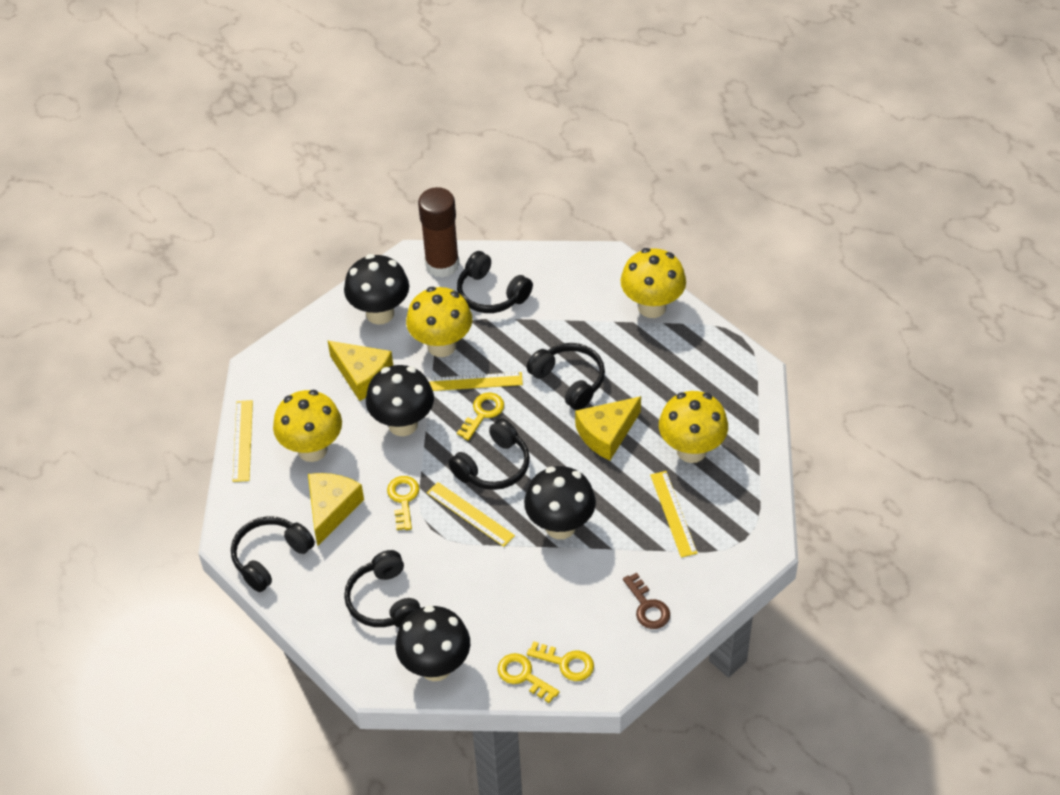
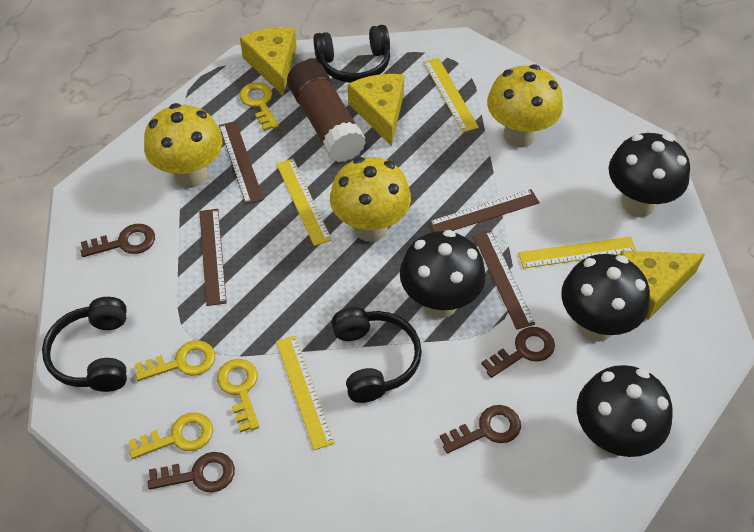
black headphones: [231,516,315,592] [344,550,421,628] [448,418,530,490] [457,251,533,313] [526,343,605,410] = 5 -> [42,297,127,392] [313,25,390,83] [332,307,422,403] = 3
brown key: [623,573,670,629] = 1 -> [81,224,155,257] [147,452,235,493] [440,405,521,454] [481,327,555,378] = 4
brown ruler: none = 0 -> [199,209,227,306] [219,121,264,204] [429,189,540,232] [473,230,535,330] = 4
yellow mushroom: [273,390,342,462] [406,287,472,357] [620,248,686,318] [659,391,728,463] = 4 -> [144,103,223,188] [330,157,411,242] [487,64,563,148] = 3

